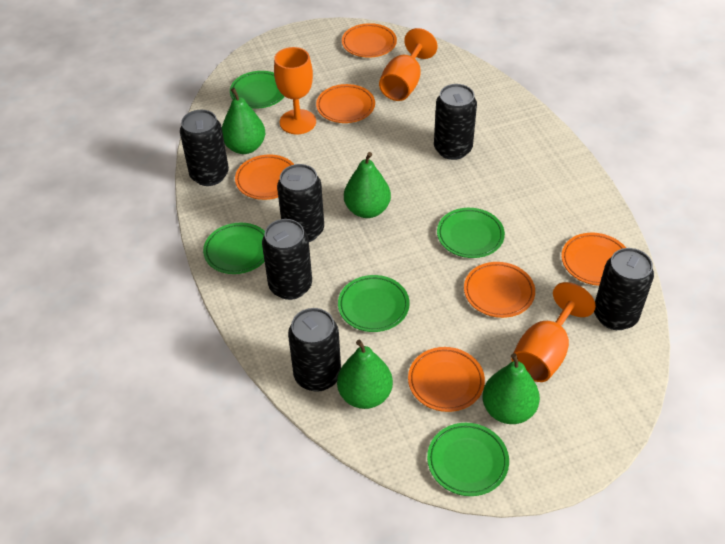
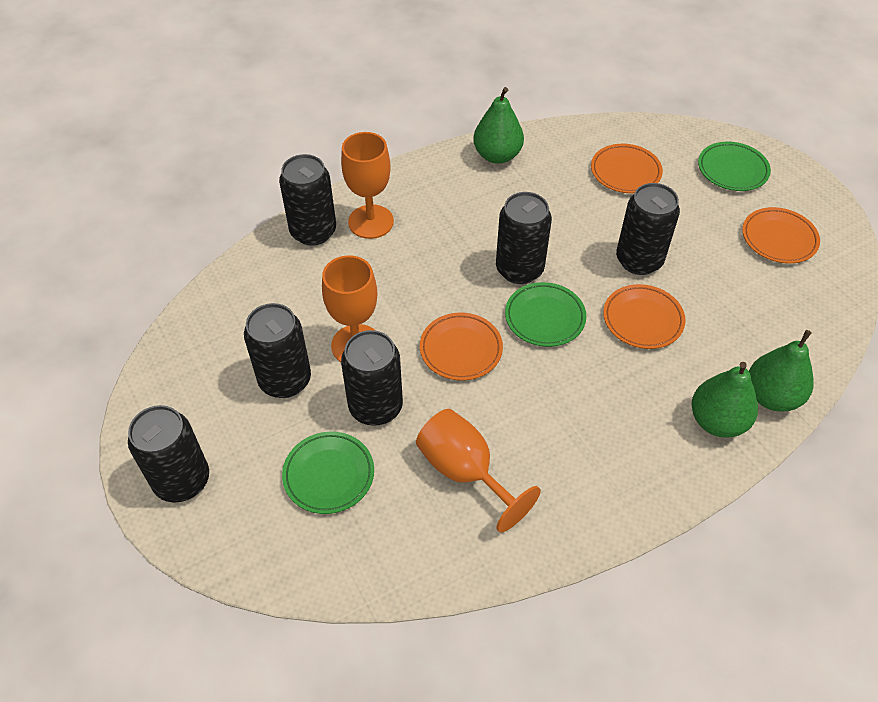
green pear: [222,88,265,154] [337,340,393,409] [344,152,391,218] [482,353,540,424] = 4 -> [473,87,524,164] [692,362,758,438] [749,330,814,412] = 3
green plate: [203,222,265,274] [230,71,285,109] [338,275,410,332] [427,423,509,496] [437,208,505,258] = 5 -> [282,432,374,514] [505,282,586,347] [698,142,771,191] = 3
orange plate: [235,154,294,200] [316,84,375,123] [342,23,397,58] [408,347,485,412] [464,262,535,318] [561,233,626,286] = 6 -> [420,313,503,380] [591,144,663,193] [603,284,685,349] [742,207,820,264] = 4

